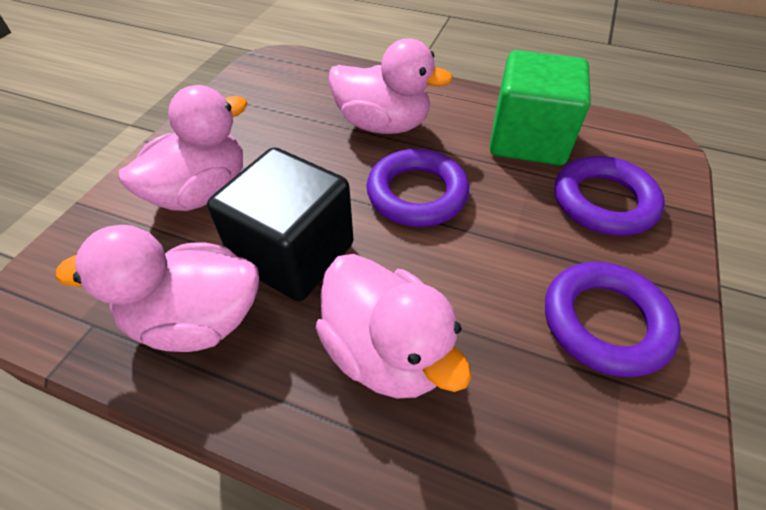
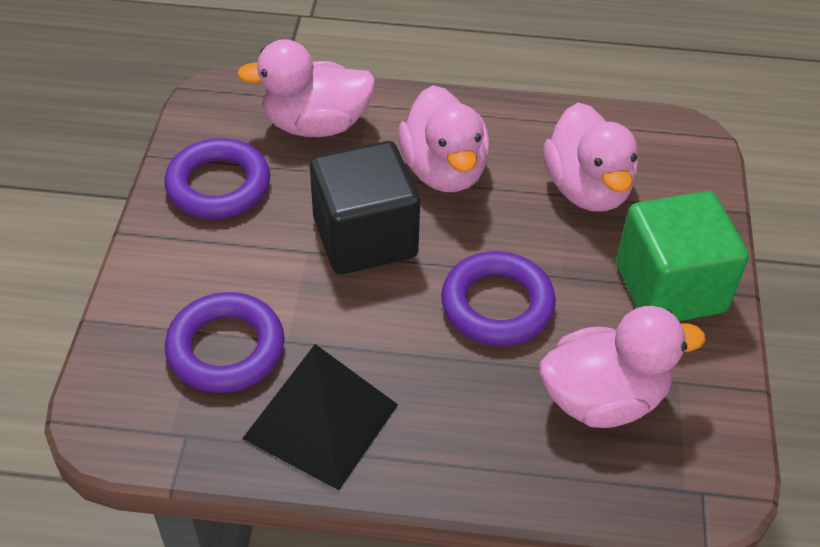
black pyramid: none = 0 -> [242,344,398,490] = 1

